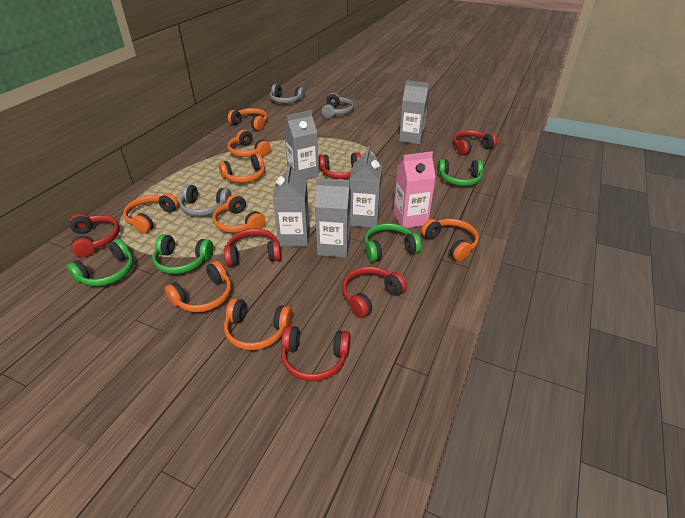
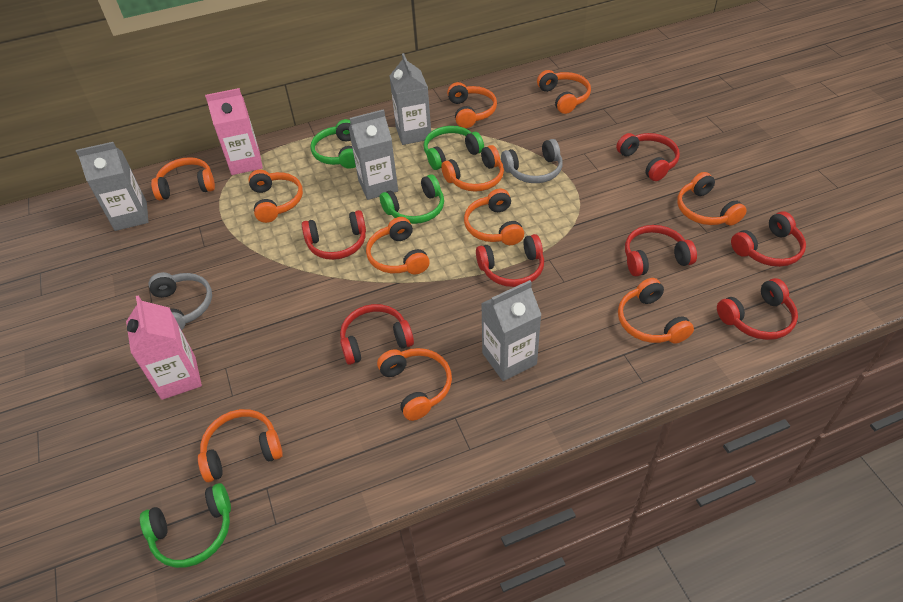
grey carton: [273,163,310,246] [284,110,319,180] [315,178,351,258] [350,147,382,228] [399,80,429,144] = 5 -> [76,142,148,231] [349,109,398,200] [390,53,431,145] [481,280,541,381] = 4
grey headphones: [179,184,232,216] [270,84,305,103] [321,93,354,118] = 3 -> [149,272,212,331] [501,139,563,183] = 2
orange headphones: [123,193,179,234] [164,261,232,312] [213,194,266,233] [219,153,265,183] [224,298,292,350] [228,108,268,131] [228,130,271,157] [421,219,479,262] = 8 -> [151,157,215,200] [198,409,283,482] [248,170,303,223] [366,217,430,274] [377,348,452,421] [441,145,504,191] [447,82,497,128] [464,189,524,245] [537,70,591,114] [618,278,694,344] [677,172,747,226] = 11
pink carton: [393,151,436,228] = 1 -> [126,295,202,400] [205,88,263,175] = 2
red headphones: [69,213,120,257] [224,229,281,267] [281,325,350,381] [319,152,361,179] [342,267,407,318] [453,130,497,155] = 6 -> [302,210,366,260] [340,304,414,365] [476,234,544,287] [616,133,680,181] [625,225,697,276] [717,278,798,340] [731,212,806,267] = 7

